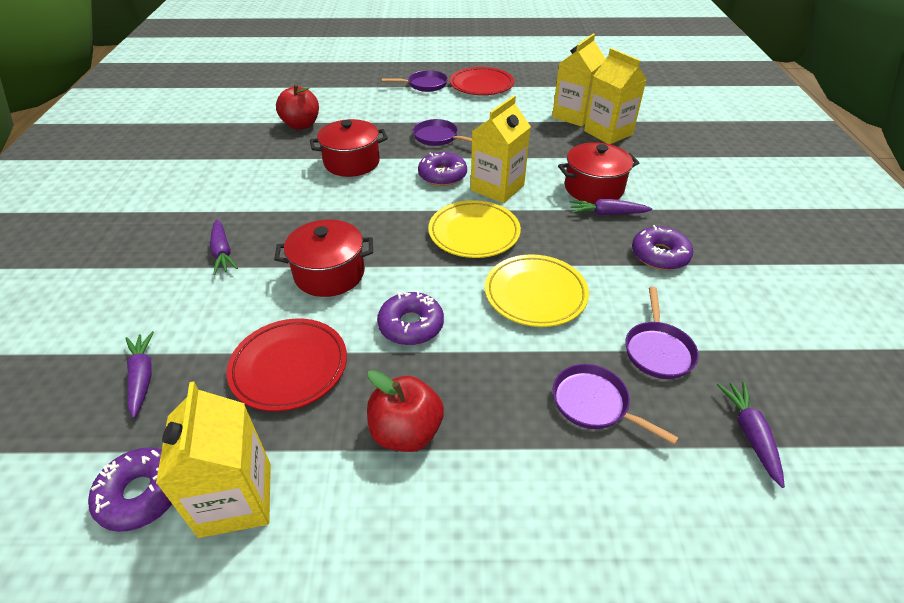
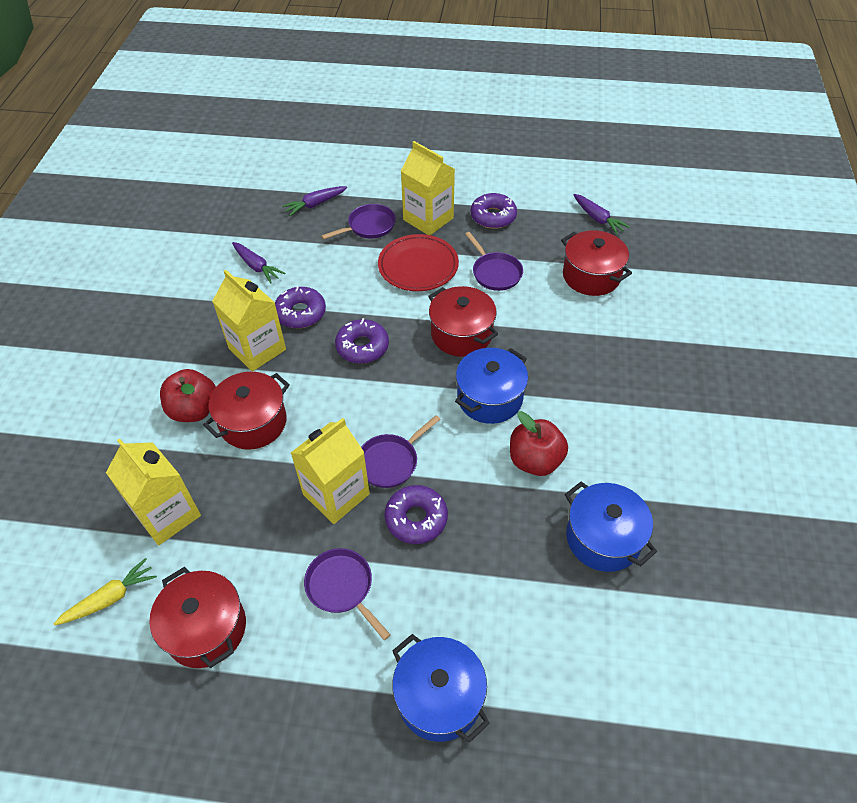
blue pot: none = 0 -> [392,634,490,743] [455,348,528,424] [565,481,657,572] = 3
purple carrot: [125,331,154,418] [210,219,238,275] [570,199,653,215] [717,382,785,488] = 4 -> [232,242,285,283] [282,186,347,216] [573,194,630,235] = 3
red plate: [227,318,347,411] [450,67,514,95] = 2 -> [378,234,459,291] = 1
red pot: [274,220,373,297] [310,119,388,177] [558,142,639,204] = 3 -> [149,567,246,668] [203,372,290,450] [428,286,498,357] [561,230,632,296] = 4
yellow carrot: none = 0 -> [54,558,157,625] = 1
yellow plate: [428,200,521,258] [485,254,589,327] = 2 -> none = 0

